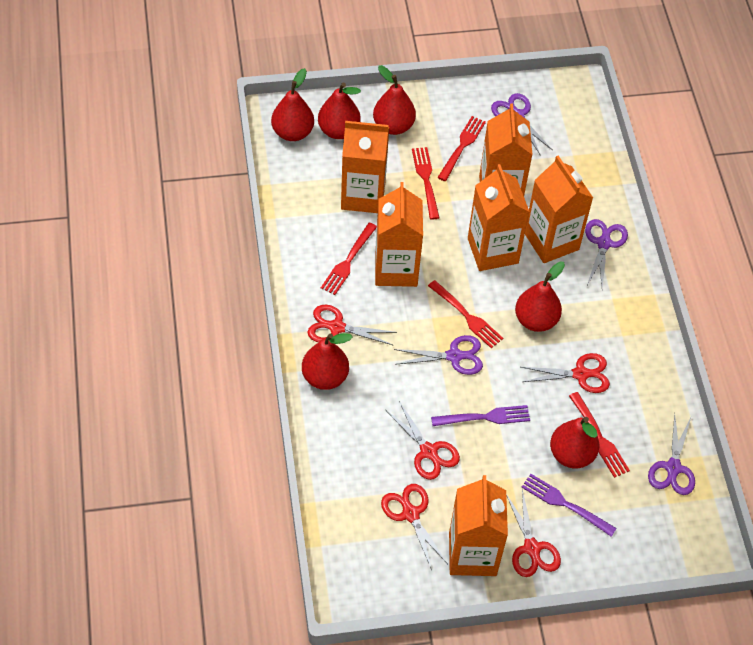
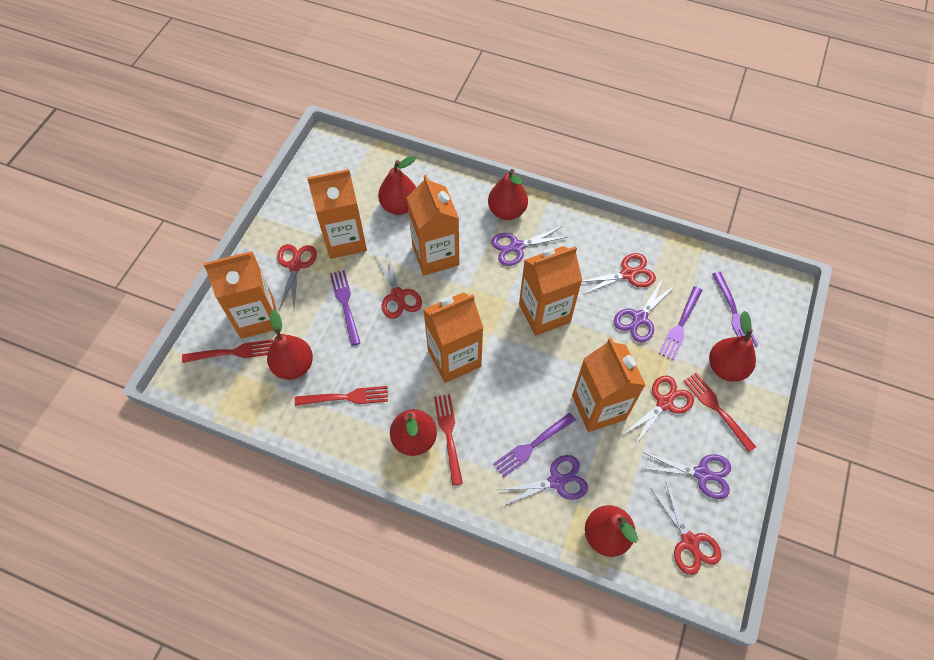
purple fork: [431,405,530,426] [521,474,617,537] = 2 -> [330,270,360,346] [493,413,576,477] [659,286,702,360] [712,272,758,347] = 4
red fork: [321,223,377,295] [412,147,439,220] [428,280,503,348] [437,116,486,181] [569,392,630,478] = 5 -> [182,340,273,363] [295,386,388,406] [434,394,463,486] [684,373,756,452] = 4

